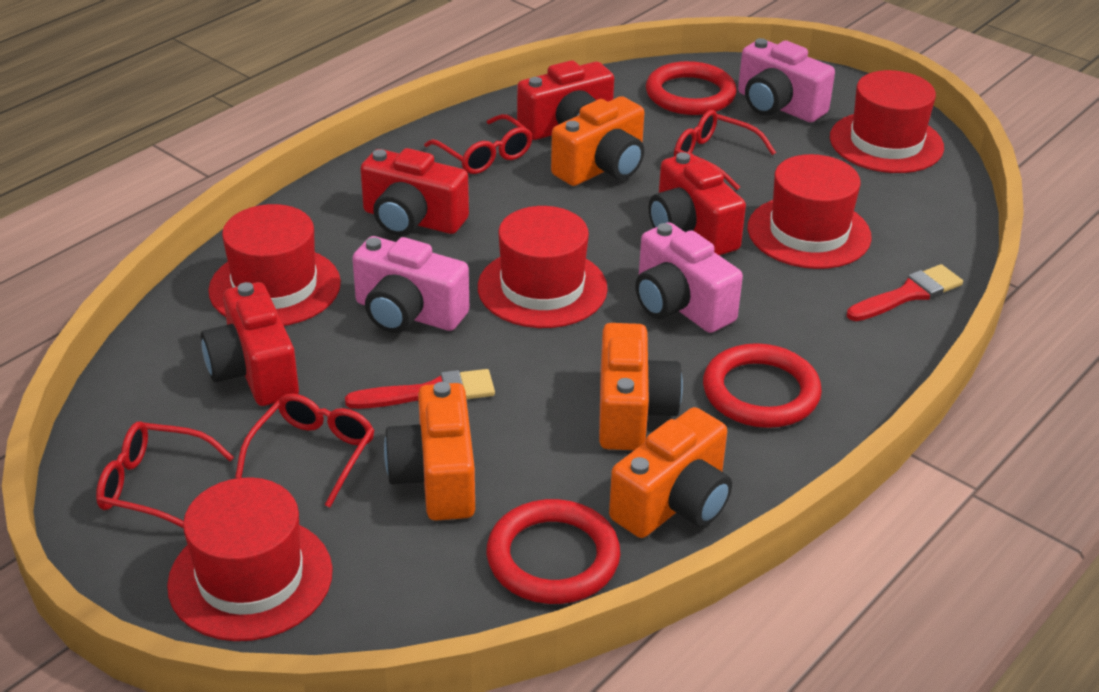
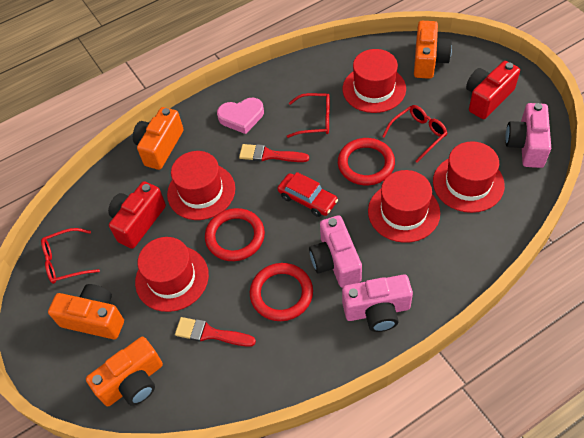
pink heart: none = 0 -> [217,98,264,134] = 1
red camera: [201,282,299,406] [360,148,469,236] [517,60,614,140] [649,152,746,255] = 4 -> [108,181,166,249] [466,61,520,119] = 2
red car: none = 0 -> [277,172,338,217] = 1
red glasses: [96,422,234,529] [235,394,375,507] [424,114,532,174] [674,110,776,190] = 4 -> [41,228,100,284] [287,93,330,138] [382,105,447,163] = 3

